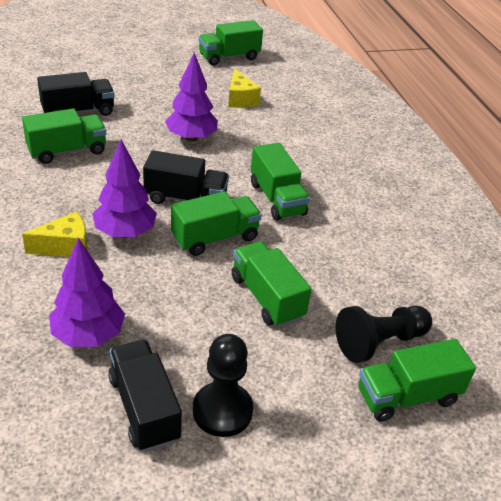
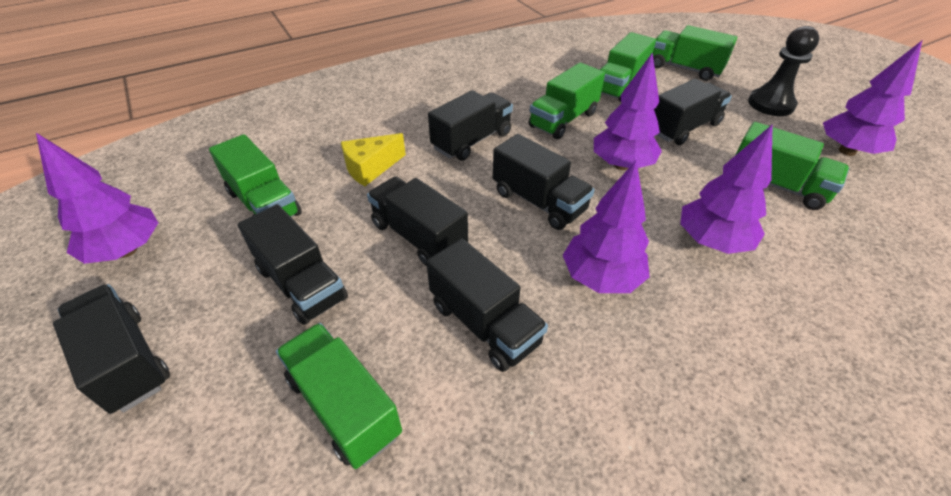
black pawn: [193,334,253,437] [335,305,432,363] = 2 -> [748,26,819,116] = 1
black truck: [37,72,115,116] [108,340,182,452] [143,150,229,204] = 3 -> [53,284,170,414] [238,204,348,325] [367,177,468,266] [426,238,548,372] [428,90,513,161] [493,134,595,230] [654,79,732,145] = 7
purple tree: [49,238,125,347] [92,139,157,238] [165,53,218,142] = 3 -> [36,133,158,264] [563,161,650,293] [594,53,662,170] [680,124,773,254] [823,41,922,156] = 5
yellow cheese: [22,212,87,257] [228,69,261,108] = 2 -> [341,133,406,186] = 1

